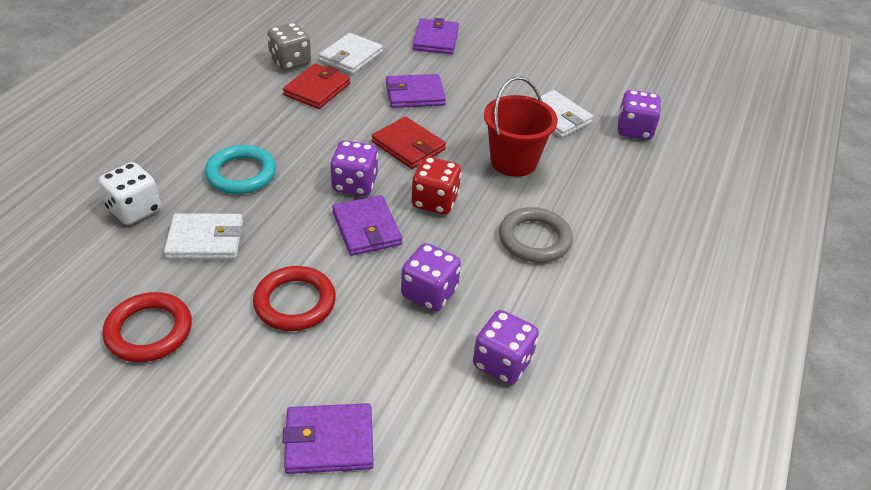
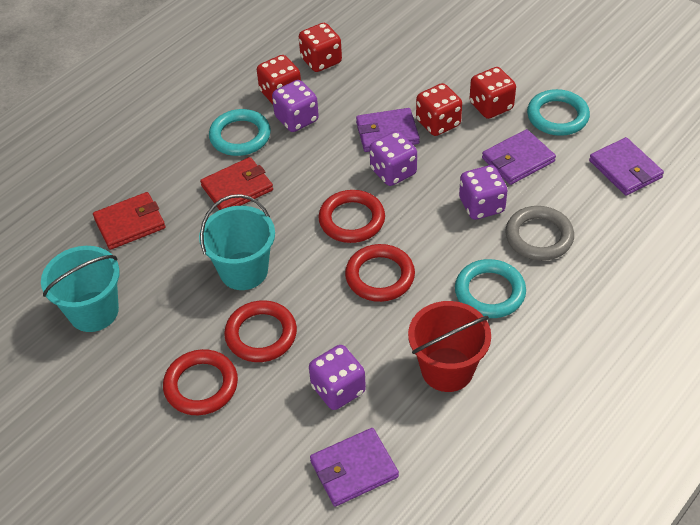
grey dice: [267,23,311,71] = 1 -> none = 0
red dice: [411,157,461,215] = 1 -> [257,55,301,104] [299,23,342,72] [416,83,462,136] [469,67,516,119] = 4
red ring: [102,292,192,362] [253,266,336,331] = 2 -> [163,349,238,415] [224,300,297,362] [319,190,385,243] [345,244,415,302] = 4
turquoise bucket: none = 0 -> [41,246,120,332] [199,194,275,290] = 2
turquoise ring: [205,145,276,194] = 1 -> [209,109,271,156] [455,259,526,318] [527,89,590,136] = 3
white dice: [98,162,161,225] = 1 -> none = 0
white wallet: [164,213,243,259] [319,33,383,74] [536,90,593,138] = 3 -> none = 0

